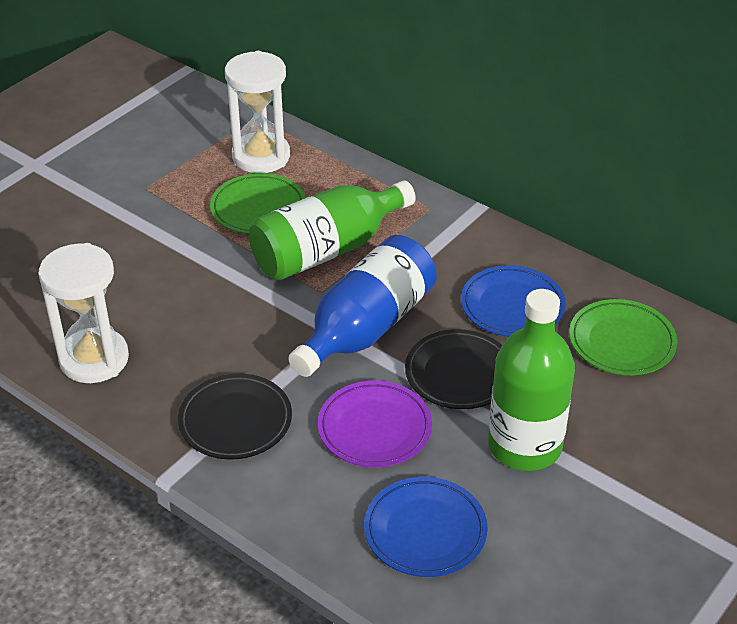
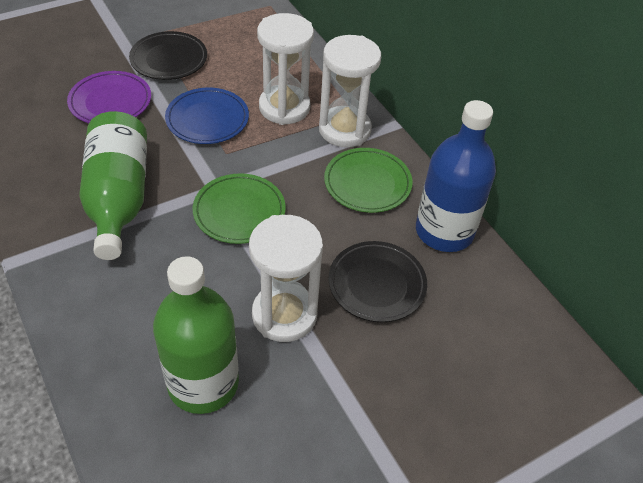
blue plate: [364,477,488,577] [461,265,566,337] = 2 -> [165,88,249,144] = 1
white hourglass: [39,243,129,383] [225,51,290,173] = 2 -> [249,215,323,342] [257,13,314,125] [319,35,381,147] = 3

